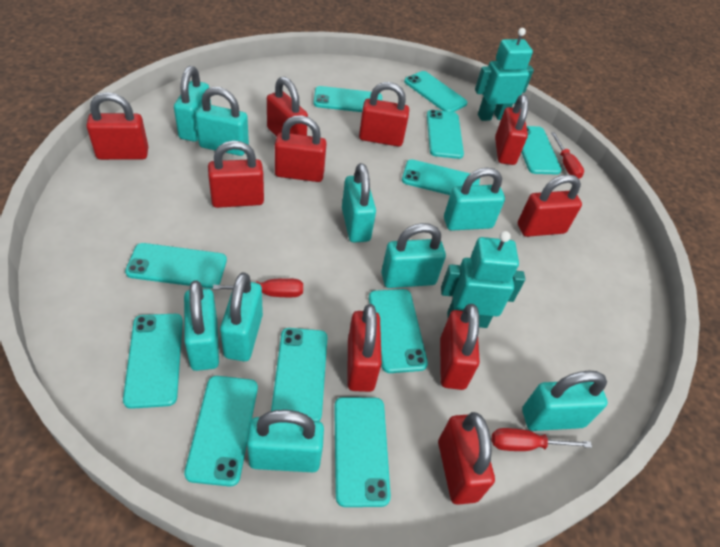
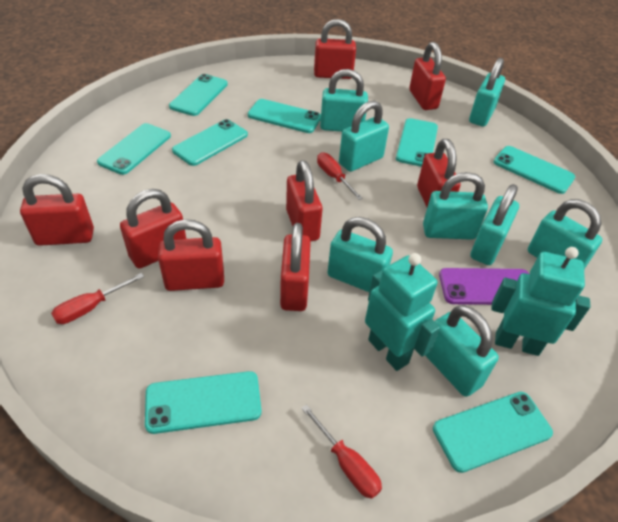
purple phone: none = 0 -> [439,268,529,305] = 1
red padlock: [86,92,148,160] [208,140,264,208] [267,77,308,137] [275,115,327,182] [347,304,382,392] [359,82,409,146] [438,412,495,505] [440,304,480,390] [495,94,529,165] [518,174,582,237] = 10 -> [20,174,94,246] [120,189,186,269] [158,219,224,291] [280,223,311,311] [286,160,322,241] [314,19,356,79] [409,42,446,110] [417,139,461,207] = 8
turquoise padlock: [174,66,211,142] [184,280,219,371] [195,87,249,156] [220,272,263,361] [247,410,324,472] [342,163,376,242] [381,223,446,288] [444,167,505,231] [522,370,608,431] = 9 -> [320,69,368,132] [327,217,393,292] [339,101,389,172] [423,172,488,240] [425,305,499,397] [469,58,505,127] [471,184,519,265] [528,199,602,269] = 8
turquoise phone: [123,314,183,409] [125,243,227,289] [184,376,258,487] [271,328,328,421] [313,86,382,112] [334,397,391,507] [369,289,428,373] [402,159,480,195] [404,71,468,112] [427,110,464,159] [521,126,562,174] = 11 -> [97,123,171,175] [145,371,261,434] [169,74,228,116] [172,119,248,166] [248,99,321,133] [396,118,438,167] [433,392,553,473] [493,146,575,194] = 8

